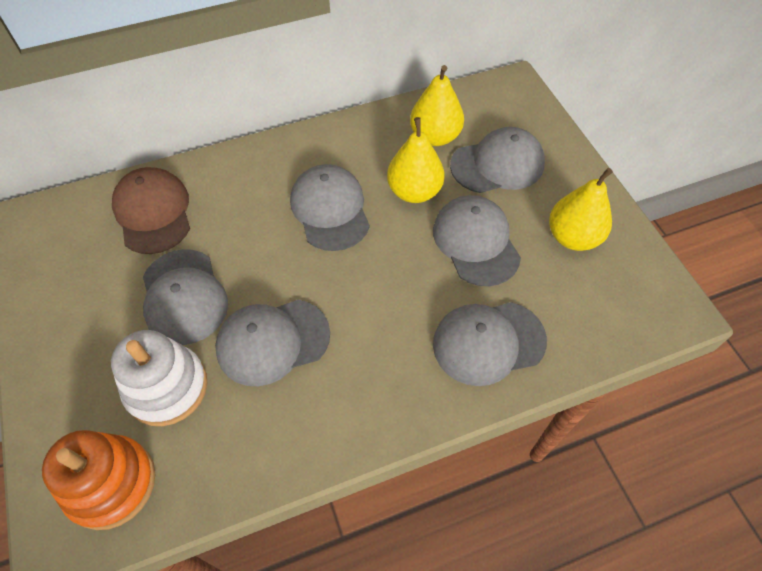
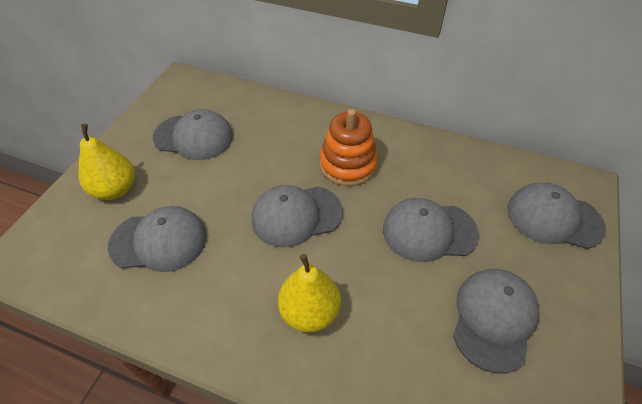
brown cap: [112,167,190,254] = 1 -> none = 0
white stacking toy: [111,330,207,426] = 1 -> none = 0
yellow pear: [387,117,445,203] [410,65,464,146] [549,168,613,251] = 3 -> [79,124,135,200] [278,254,341,332] = 2

